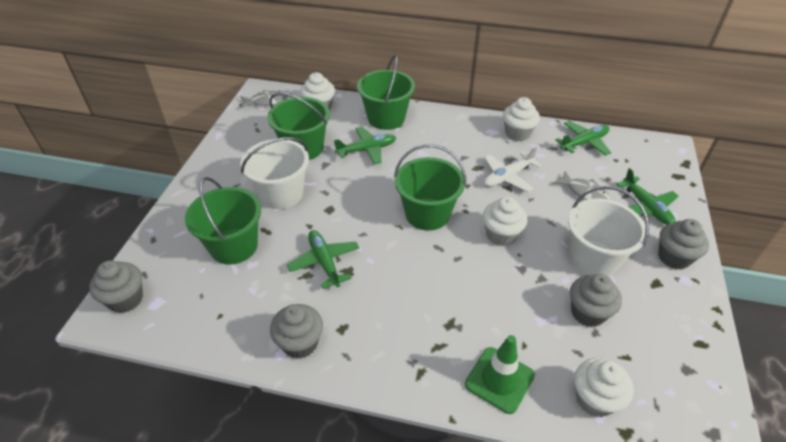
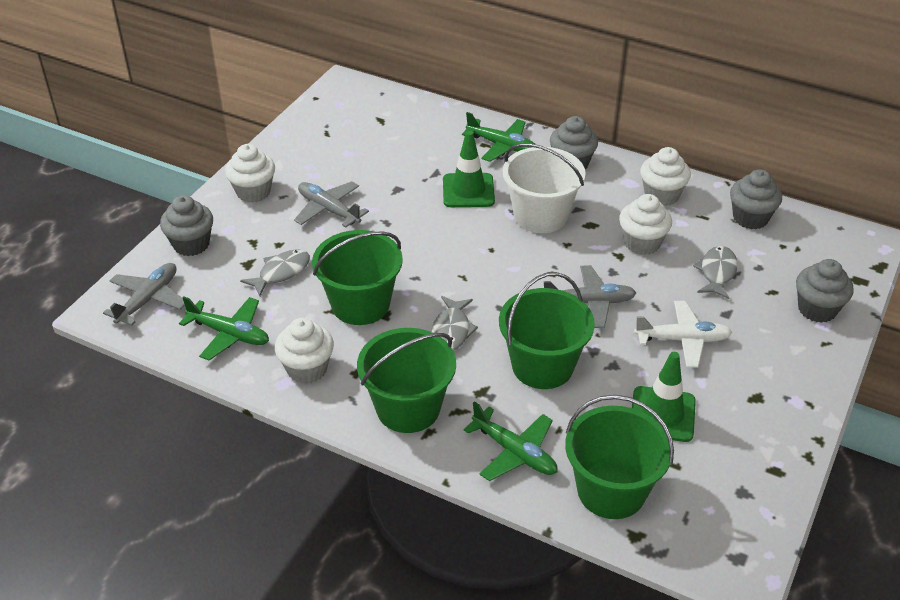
green plane: [287,230,359,289] [334,127,396,165] [555,121,611,156] [616,168,679,225] = 4 -> [179,297,269,360] [462,112,535,162] [463,401,558,481] = 3
green traffic cone: [465,335,535,414] = 1 -> [443,131,495,207] [632,352,696,442] = 2
grey fish: [240,90,287,108] [553,171,610,200] = 2 -> [240,249,310,296] [432,296,478,351] [693,246,738,299] = 3
grey plane: none = 0 -> [103,263,185,326] [294,181,369,227] [544,265,636,328] = 3
white bucket: [240,137,309,209] [568,186,649,276] = 2 -> [503,143,586,233] = 1

